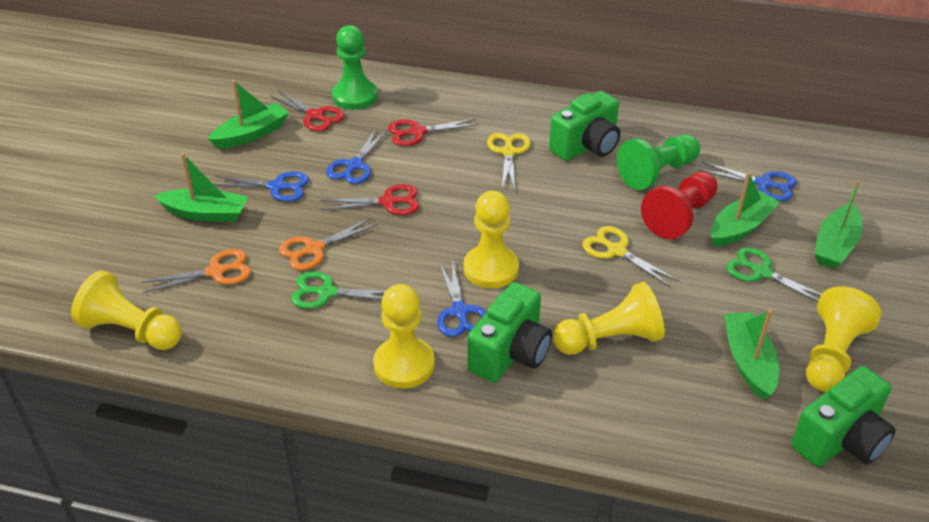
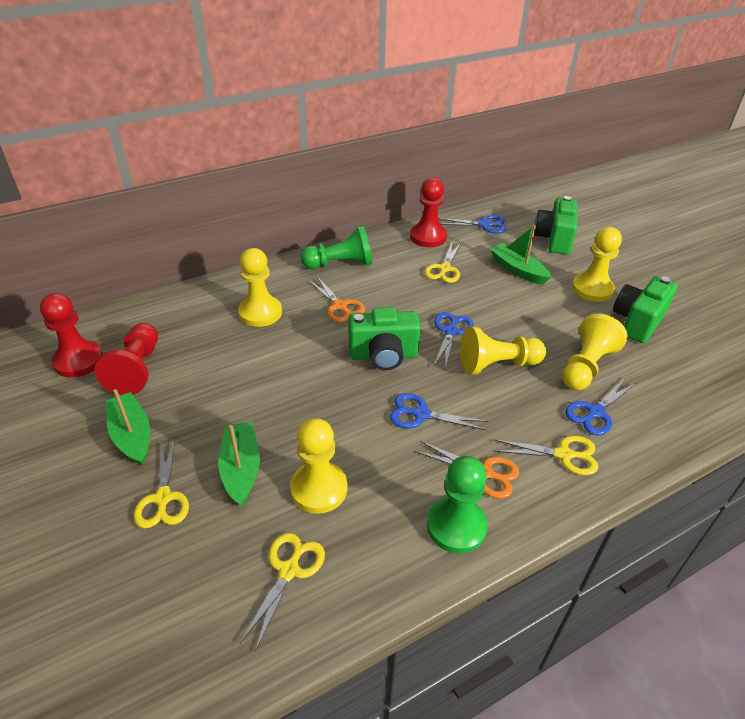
green boat: [154,153,248,222] [208,80,289,149] [711,172,780,247] [724,309,779,400] [814,180,863,269] = 5 -> [105,389,150,466] [218,422,260,506] [490,225,551,285] = 3
green scissors: [291,271,386,309] [726,247,821,302] = 2 -> none = 0
red pawn: [641,171,718,239] = 1 -> [40,293,103,378] [94,323,158,395] [410,177,447,247] = 3
red scissors: [270,90,344,132] [321,184,420,215] [388,119,479,146] = 3 -> none = 0
yellow scissors: [487,133,531,190] [582,226,679,287] = 2 -> [134,439,189,528] [240,533,325,652] [424,243,461,283] [494,436,599,475] = 4

